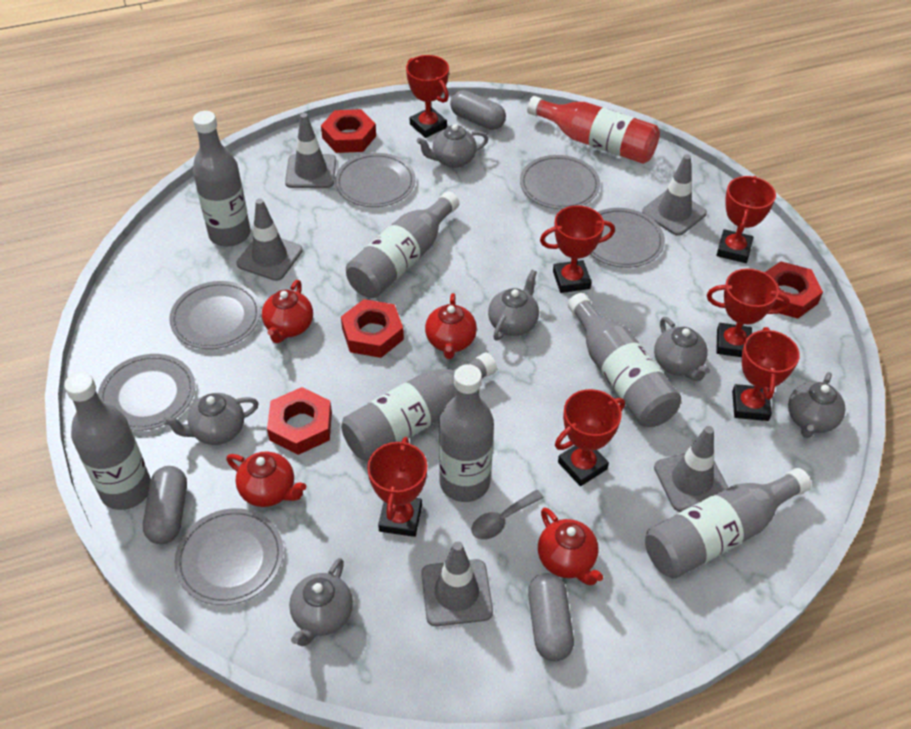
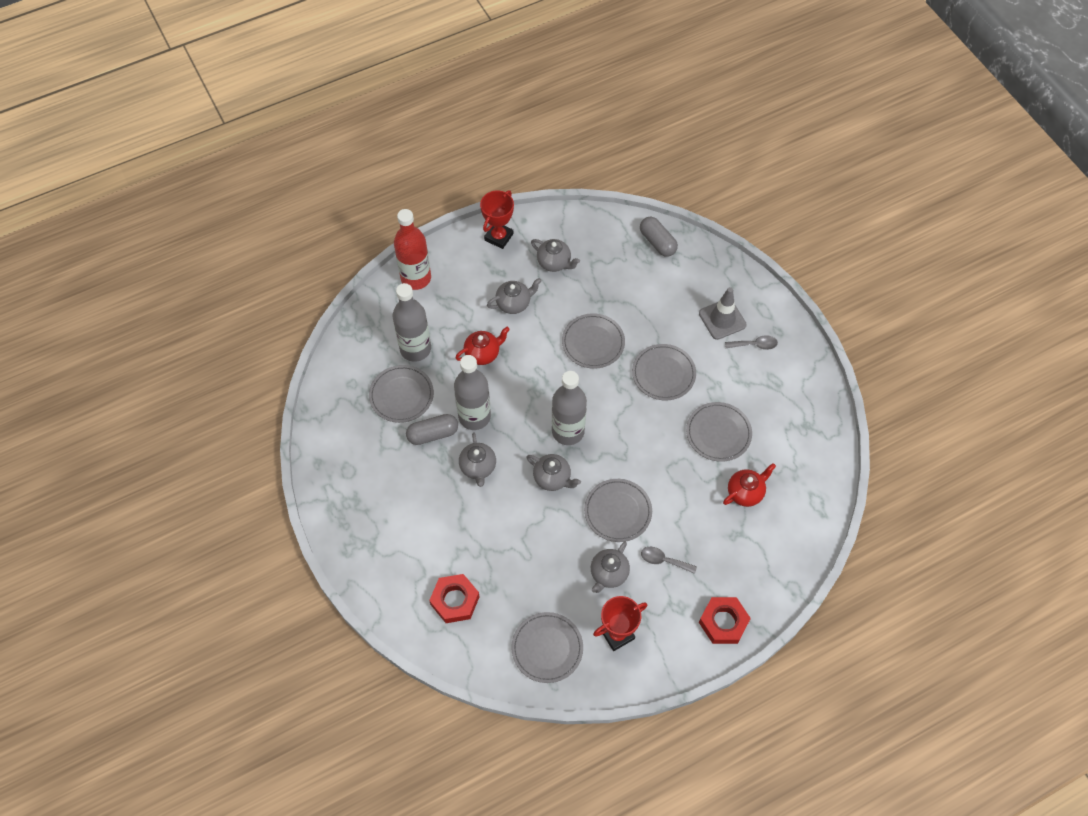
grey bottle: [64,372,151,510] [193,111,251,247] [341,353,497,461] [346,191,459,298] [439,364,494,502] [568,293,681,427] [645,468,811,579] = 7 -> [393,283,431,362] [454,355,491,430] [552,371,587,445] = 3
grey capsule: [143,466,187,544] [450,90,506,130] [528,573,574,661] = 3 -> [406,414,458,445] [640,217,678,257] = 2
grey spoon: [471,490,544,540] = 1 -> [641,547,697,574] [725,335,778,350] = 2
grey teapot: [163,393,259,445] [289,558,353,646] [417,124,488,168] [488,270,539,340] [654,317,710,381] [788,372,845,438] = 6 -> [459,432,496,487] [487,278,542,314] [526,454,581,491] [531,239,580,272] [591,542,630,593] = 5
grey traffic cone: [237,199,303,281] [285,113,336,188] [421,541,493,626] [642,154,707,236] [654,426,729,512] = 5 -> [699,287,747,340] = 1
red nut: [267,387,332,455] [321,109,376,153] [341,299,404,358] [764,261,823,319] = 4 -> [429,574,480,623] [699,597,751,644] = 2
red teapot: [226,451,306,507] [262,280,313,343] [425,293,477,359] [538,507,603,586] = 4 -> [455,327,510,365] [723,463,776,507] = 2
red trophy: [367,437,427,537] [406,55,449,138] [540,205,615,293] [555,389,625,486] [707,268,790,357] [717,176,776,263] [732,327,800,421] = 7 -> [480,190,514,249] [593,596,647,651] = 2

